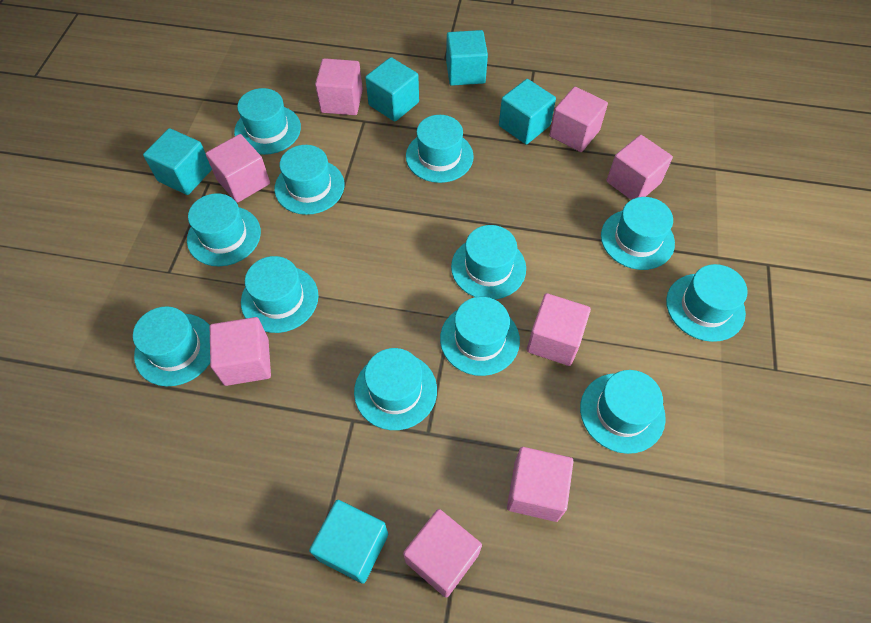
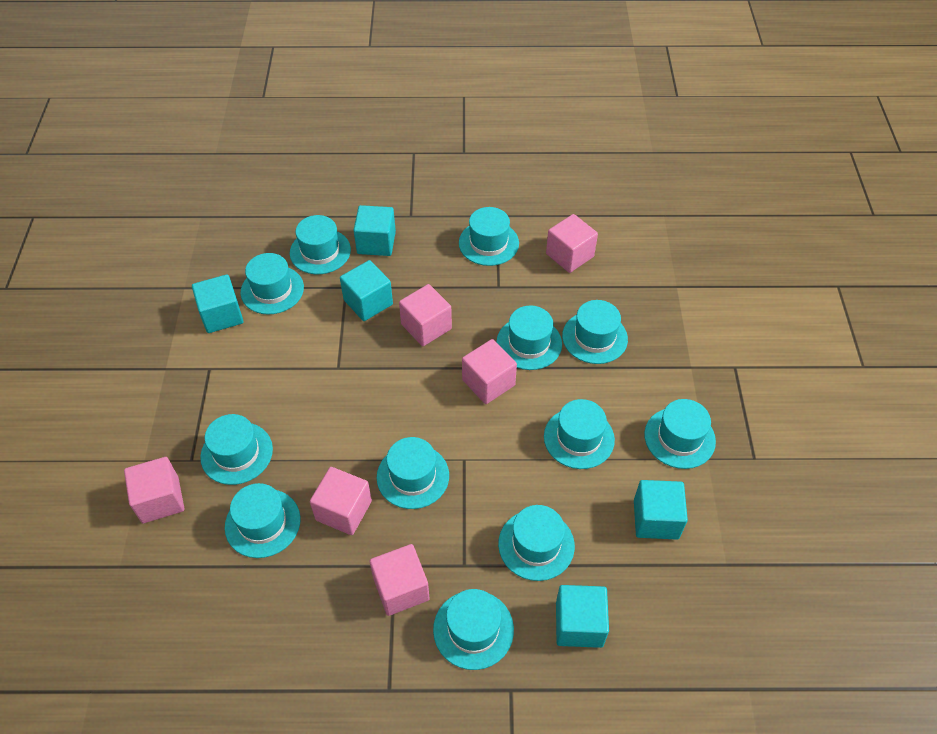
pink cube: [206,134,270,203] [210,317,271,386] [315,58,363,115] [403,509,482,598] [507,447,574,522] [527,293,591,366] [549,87,608,152] [607,135,673,200] = 8 -> [124,457,184,523] [310,467,372,535] [370,544,430,616] [399,284,452,346] [462,339,517,404] [546,214,598,273] = 6

